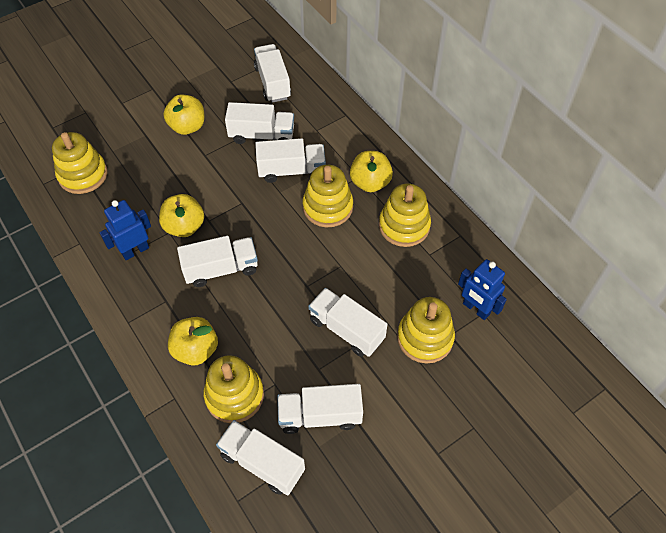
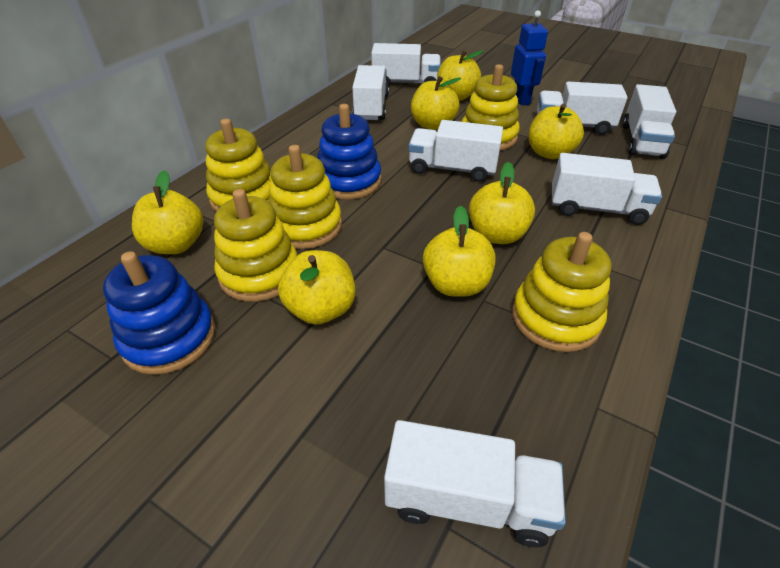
blue robot: [99,200,151,260] [458,259,507,320] = 2 -> [511,10,548,105] = 1
blue stacking toy: none = 0 -> [103,251,215,375] [317,104,381,199] = 2
yellow apple: [159,194,204,237] [163,95,204,135] [168,317,218,366] [350,151,393,192] = 4 -> [132,170,203,254] [278,250,356,324] [411,76,461,130] [423,205,496,297] [437,50,483,101] [469,162,535,244] [529,103,584,159] = 7

